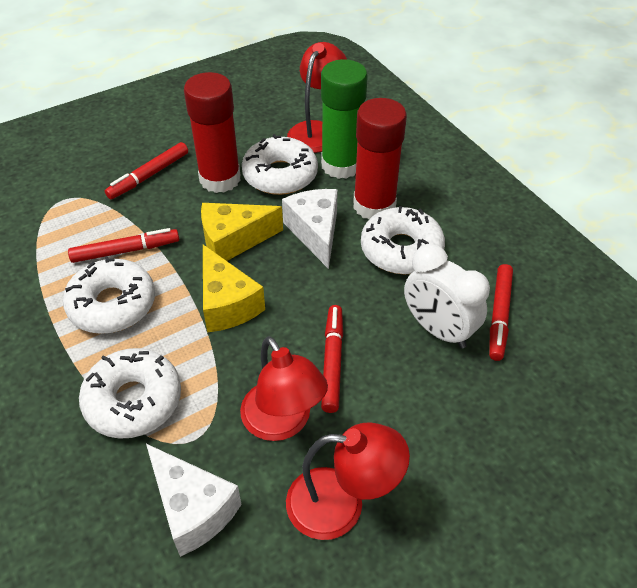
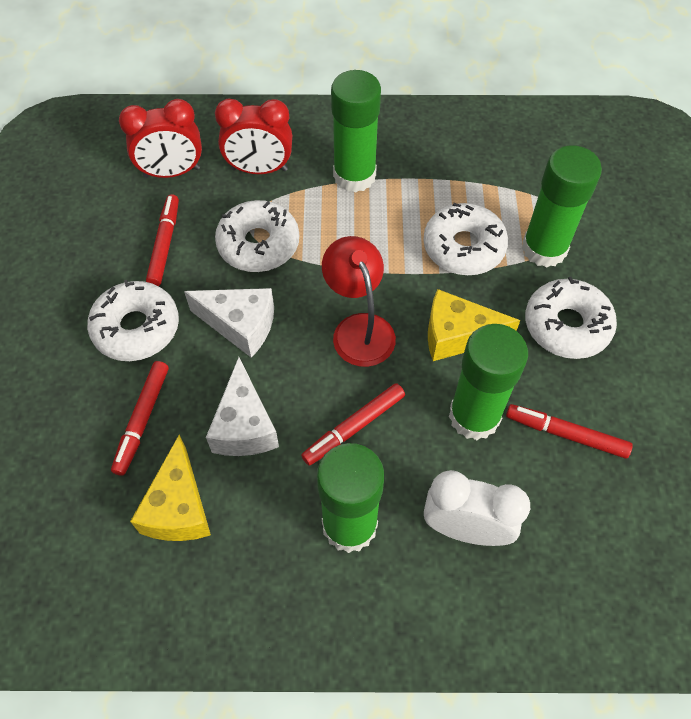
green glue stick: [321,59,368,179] = 1 -> [317,443,384,553] [331,70,381,192] [449,324,528,440] [522,145,602,267] = 4
red clock: none = 0 -> [119,99,202,178] [215,99,292,174] = 2
red glue stick: [184,72,241,193] [353,98,407,219] = 2 -> none = 0
red lamp: [240,336,328,441] [286,422,410,540] [287,42,347,153] = 3 -> [322,236,396,367] = 1

